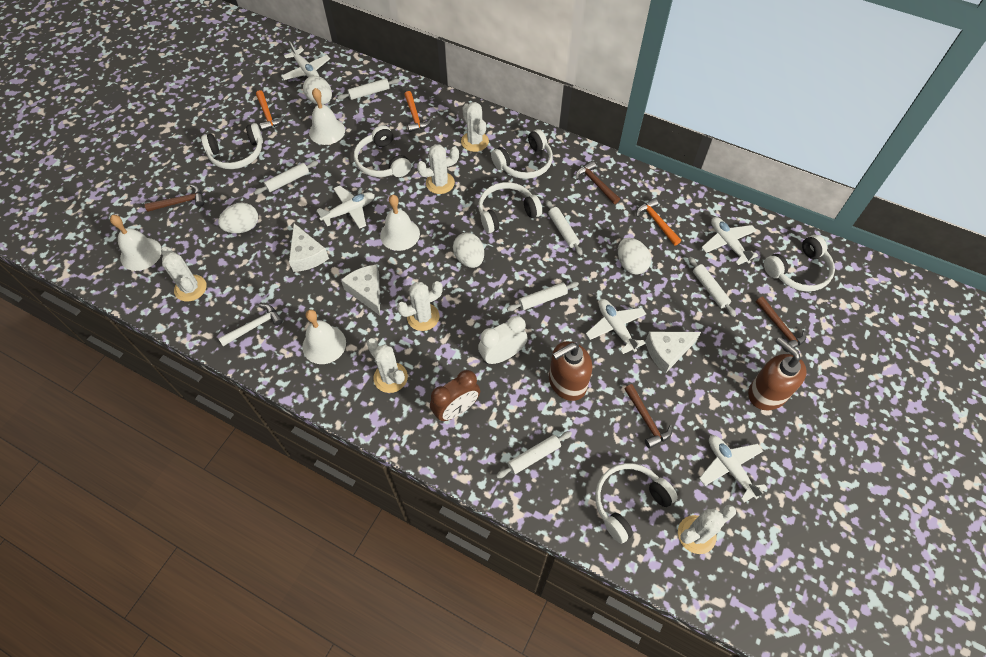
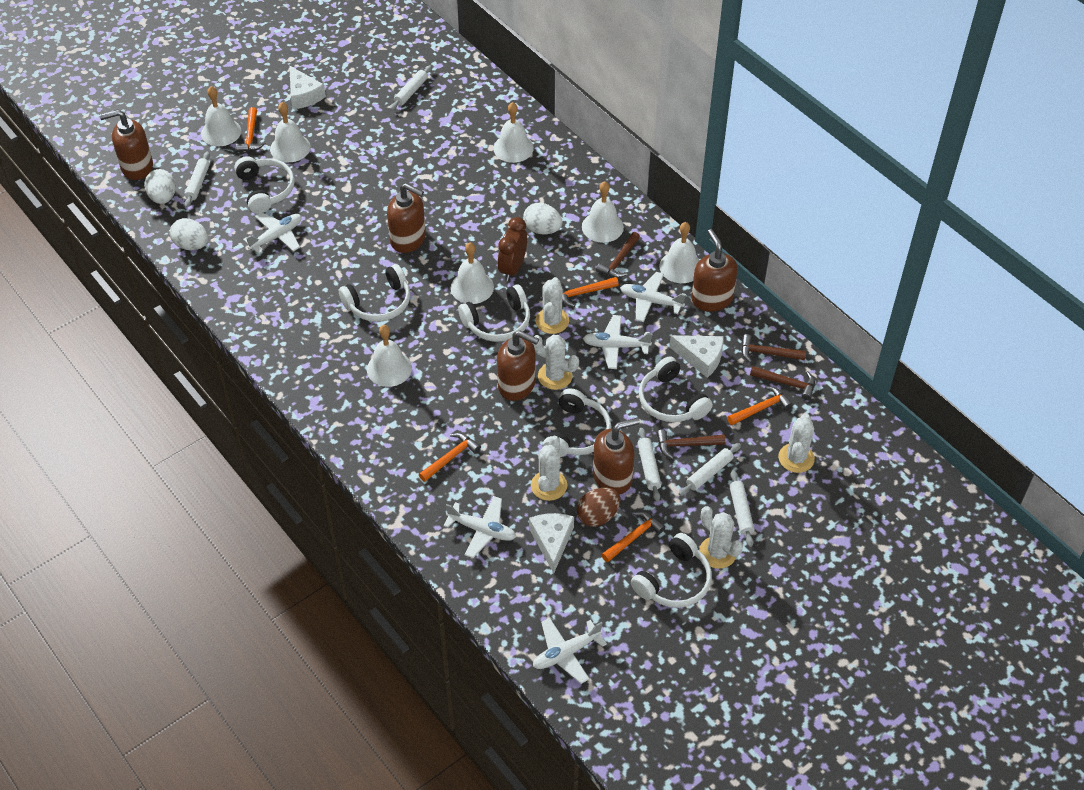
brown egg: none = 0 -> [577,488,620,527] = 1
brown soap dispenser: [549,341,593,401] [748,337,807,410] = 2 -> [99,110,153,180] [387,183,426,253] [497,330,539,401] [593,418,640,495] [691,229,738,312] = 5
orange hammer: [256,90,284,131] [404,91,432,132] [637,198,681,246] = 3 -> [236,107,265,152] [419,433,481,482] [561,277,619,307] [601,511,665,562] [727,386,793,425] = 5
white bell: [110,215,162,271] [302,310,346,364] [309,88,345,145] [380,195,420,251] = 4 -> [201,86,241,146] [270,102,311,162] [367,325,412,387] [451,243,494,304] [493,102,534,163] [582,181,624,243] [659,222,700,283] = 7
white cactus: [161,246,206,302] [367,338,408,393] [397,281,443,331] [417,144,459,194] [461,102,489,152] [678,505,736,554] = 6 -> [531,436,567,501] [533,335,579,390] [535,277,569,334] [699,506,743,569] [778,414,815,473] = 5
white clock: [478,316,528,364] = 1 -> none = 0
white egg: [218,203,258,233] [303,76,332,104] [453,233,484,268] [618,238,651,275] = 4 -> [144,169,176,204] [170,218,208,250] [523,203,562,234] = 3
white hammer: [218,304,283,346] = 1 -> none = 0
white rolling pin: [254,161,318,195] [337,78,400,100] [496,431,572,478] [507,282,579,311] [546,200,583,256] [688,257,736,317] = 6 -> [184,152,210,208] [390,65,432,110] [637,428,661,501] [679,443,741,496] [729,470,754,547] = 5

